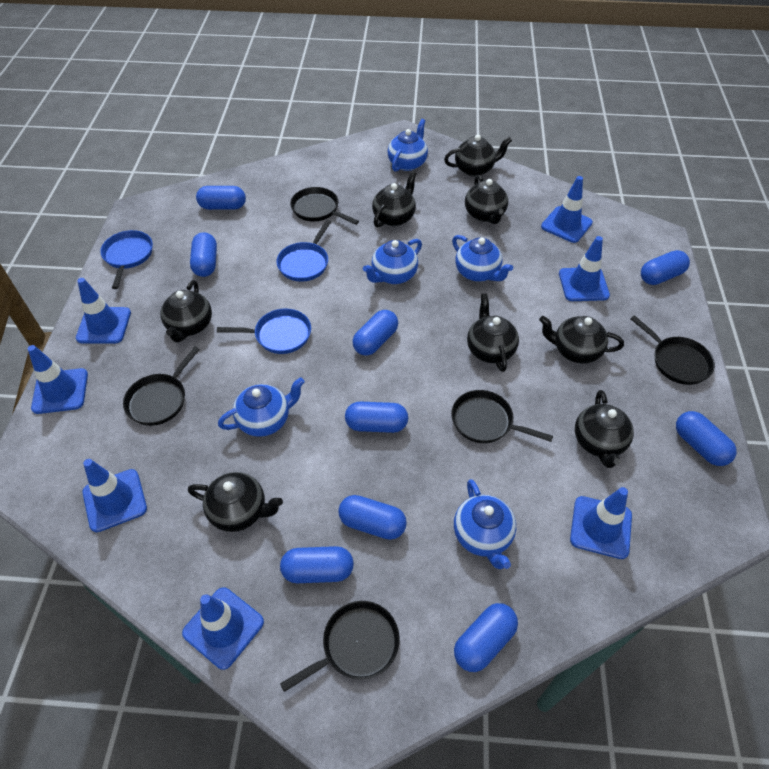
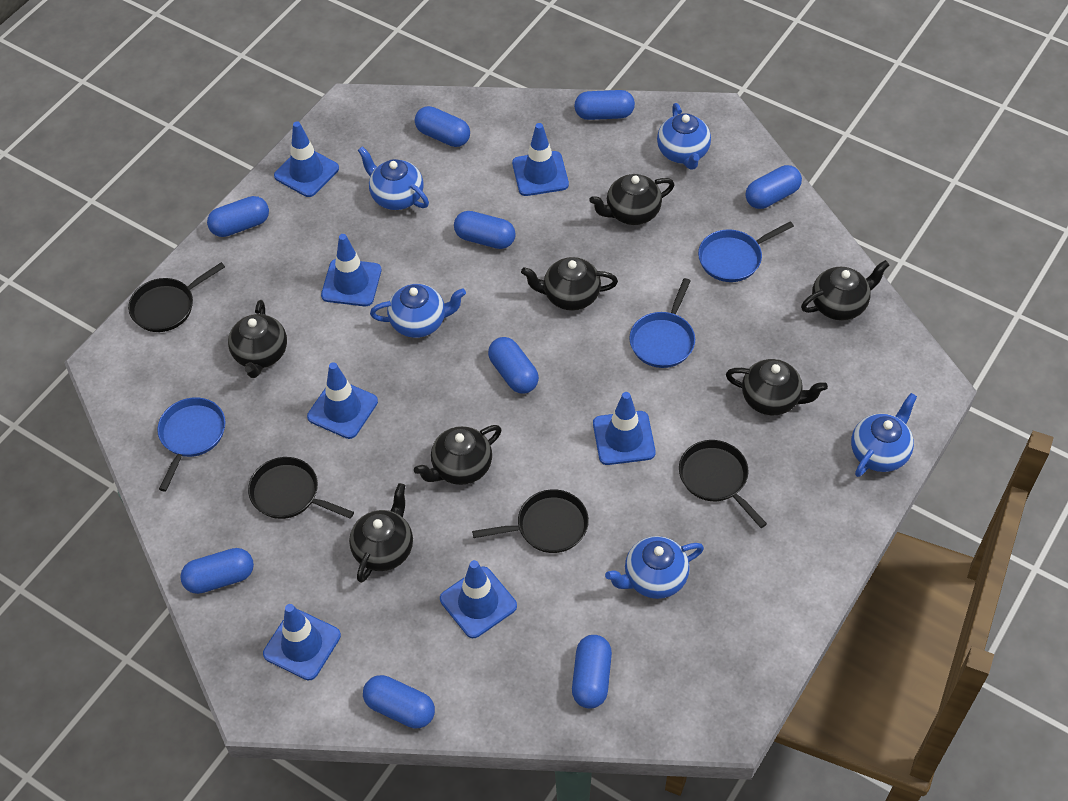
black pan: [123,347,200,426] [280,601,400,692] [290,187,359,225] [451,390,553,443] [631,315,715,385] = 5 -> [128,262,225,332] [248,457,354,519] [472,489,589,553] [679,440,767,528] = 4
black teapot: [160,280,212,343] [188,472,283,532] [372,171,417,227] [444,135,512,177] [465,175,508,224] [467,293,519,372] [539,316,624,364] [575,390,634,468] = 8 -> [228,300,287,378] [349,483,413,583] [414,425,502,485] [521,257,618,311] [589,174,675,225] [726,359,828,415] [801,260,889,321] = 7

